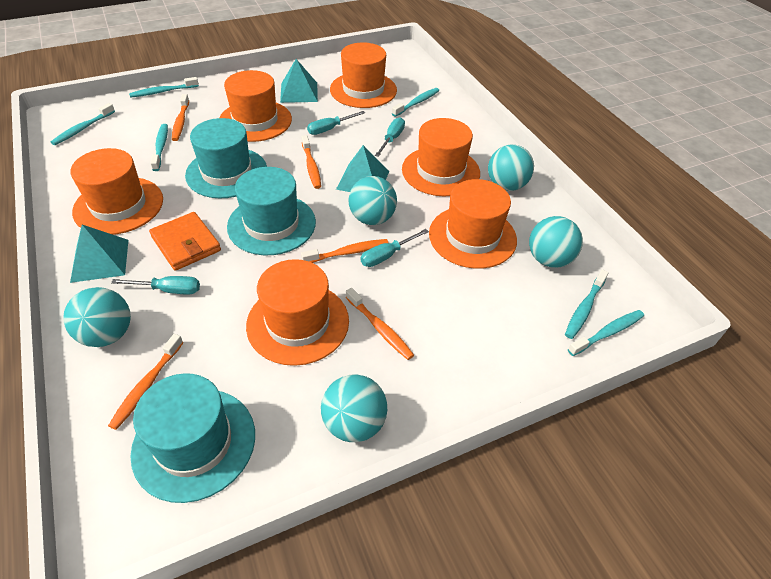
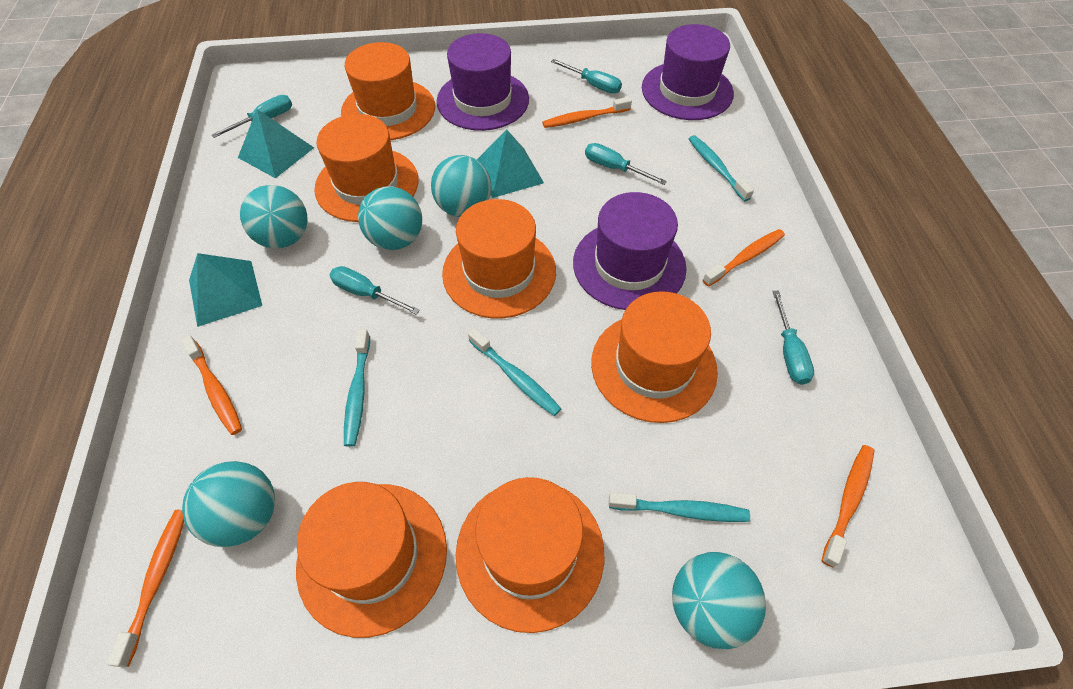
orange wallet: [149,212,221,271] = 1 -> none = 0
purple hat: none = 0 -> [437,33,529,131] [573,192,687,310] [642,24,734,120] = 3
turquoise hat: [130,373,255,503] [185,118,267,198] [227,167,316,255] = 3 -> none = 0
turquoise screwdriver: [111,276,200,294] [307,111,365,135] [361,229,429,267] [375,117,405,157] = 4 -> [212,95,292,138] [330,266,420,315] [551,59,622,94] [585,143,667,185] [772,291,814,385] = 5
turquoise toothbrush: [51,103,115,145] [129,77,199,98] [150,124,168,171] [392,88,439,117] [565,269,609,339] [568,310,644,356] = 6 -> [344,329,370,447] [468,328,561,416] [609,492,750,522] [689,135,754,201] = 4

